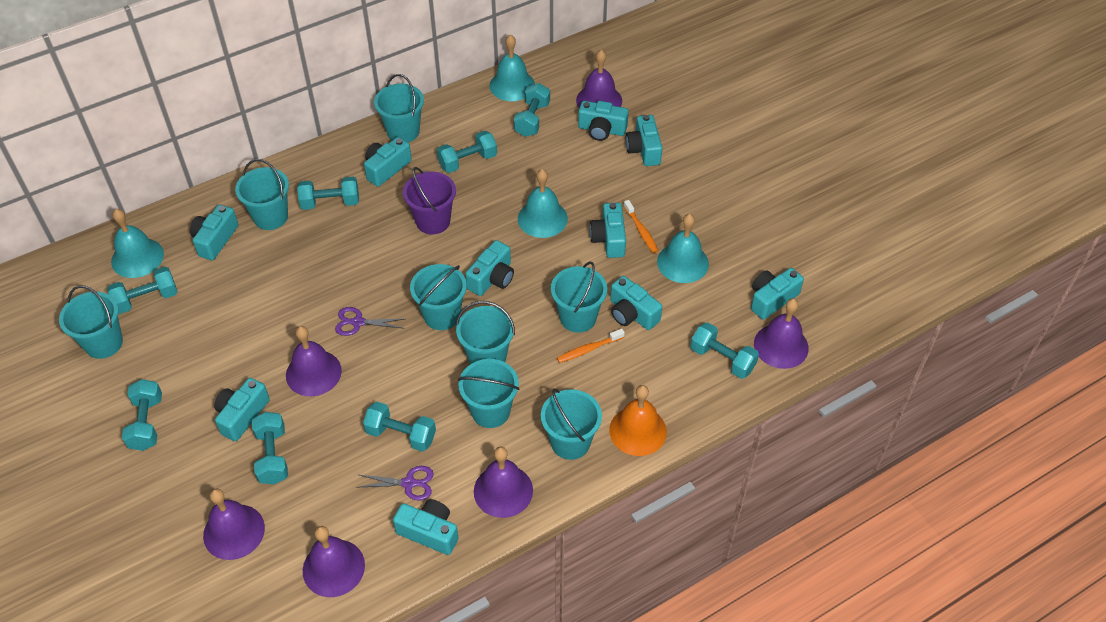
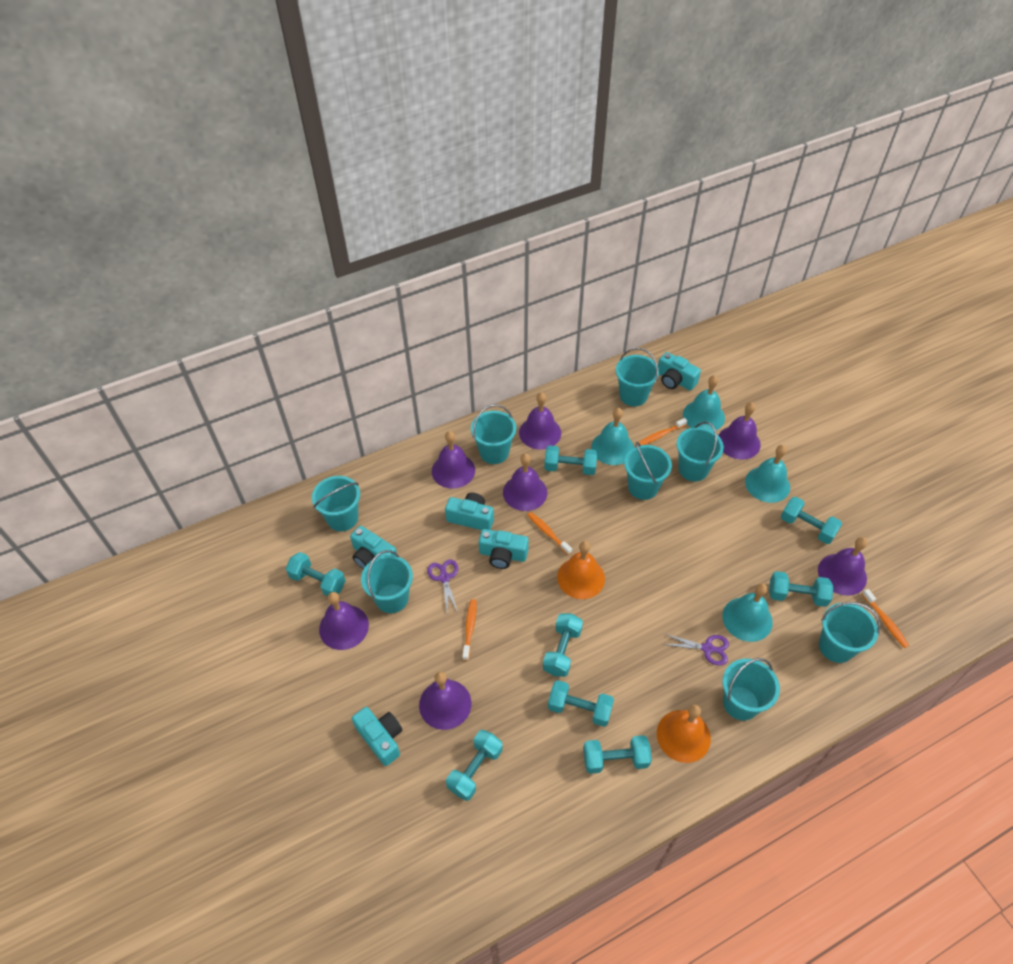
orange bell: [609,385,667,456] = 1 -> [557,541,605,599] [657,704,711,763] = 2
orange toothbrush: [557,329,625,363] [624,200,658,253] = 2 -> [462,599,476,661] [528,512,572,555] [639,418,687,445] [862,589,909,648] = 4
purple bell: [203,489,265,560] [286,326,342,396] [303,526,365,597] [474,447,533,518] [576,50,622,108] [754,299,809,369] = 6 -> [319,592,369,650] [419,672,471,730] [432,431,475,489] [503,453,547,511] [519,392,561,450] [718,402,761,460] [818,537,867,596] = 7
purple bucket: [403,167,456,234] = 1 -> none = 0
turquoise camera: [190,205,238,260] [214,378,270,441] [364,137,412,187] [393,499,458,555] [465,240,514,296] [578,101,629,141] [590,203,626,258] [610,276,662,330] [626,115,662,166] [751,268,804,320] = 10 -> [350,526,397,569] [352,707,403,766] [445,493,494,530] [479,529,529,569] [658,352,701,390] = 5

